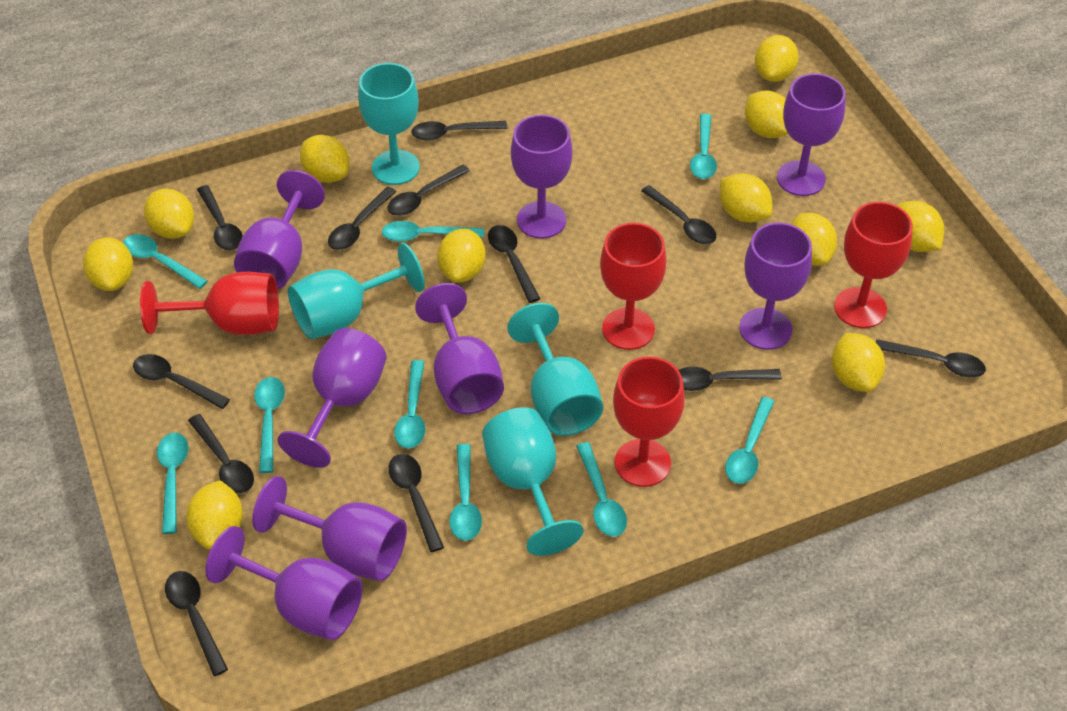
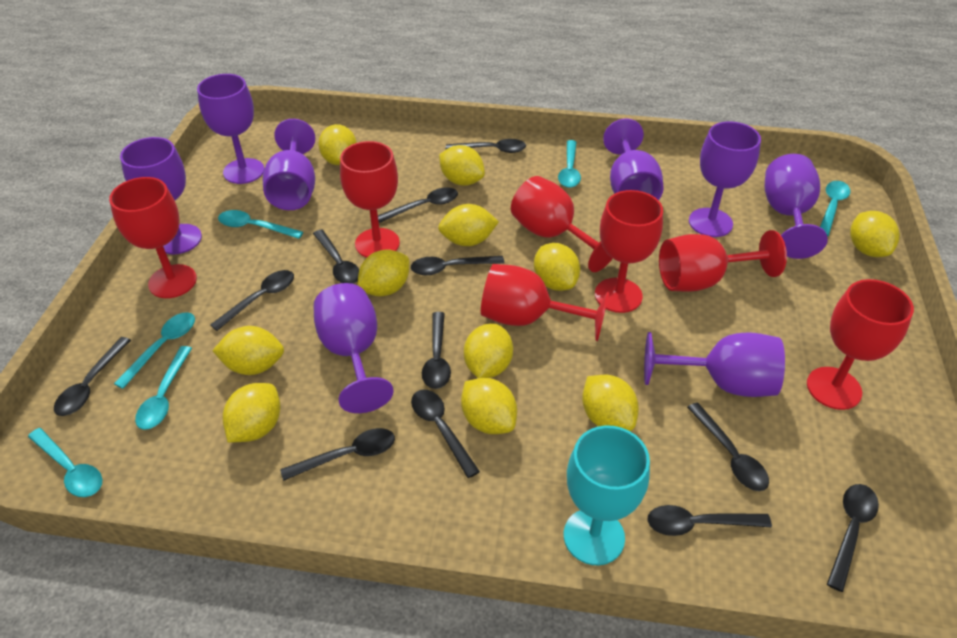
red goblet: [140,272,279,335] [600,223,667,350] [613,357,685,487] [834,202,913,328] = 4 -> [109,177,197,298] [340,141,400,258] [481,264,609,341] [511,176,613,272] [595,190,663,313] [659,230,787,292] [807,279,914,410] = 7
turquoise goblet: [288,243,425,339] [358,63,420,185] [482,407,584,556] [508,303,603,436] = 4 -> [564,425,650,565] = 1
turquoise spoon: [123,234,208,289] [157,433,189,534] [254,377,285,473] [382,221,484,242] [394,360,425,448] [449,444,482,541] [576,442,627,537] [690,114,717,179] [725,397,775,484] = 9 -> [28,428,102,497] [114,312,195,389] [135,346,192,430] [218,210,303,239] [558,140,581,188] [820,181,850,236] = 6

